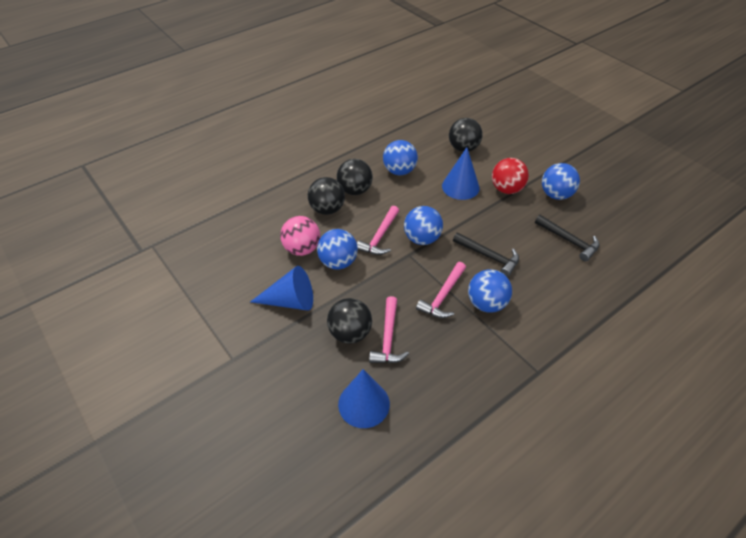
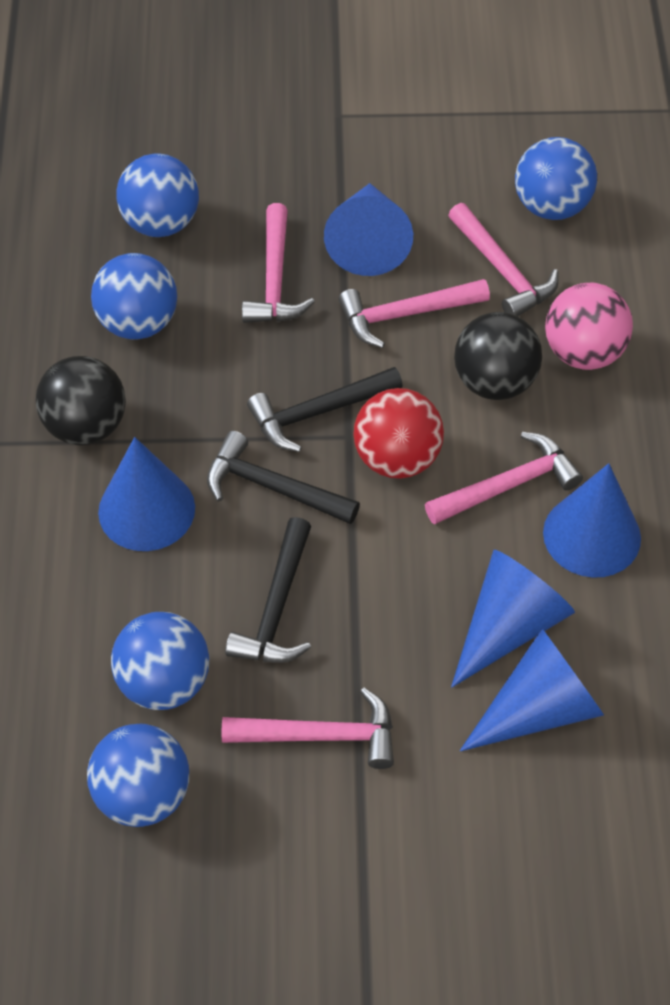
black ball: [308,177,345,215] [327,298,372,344] [337,159,373,195] [449,118,483,152] = 4 -> [35,356,126,445] [454,312,542,400] = 2
black hammer: [453,233,519,277] [535,215,599,261] = 2 -> [207,431,360,524] [225,517,311,663] [247,367,403,452] = 3
blue cone: [250,266,313,311] [338,369,390,428] [442,147,480,200] = 3 -> [98,437,195,551] [324,183,413,276] [451,550,575,688] [460,629,604,751] [543,463,641,578] = 5
pink hammer: [357,206,399,255] [369,296,409,363] [416,262,466,318] = 3 -> [222,688,394,769] [242,203,315,323] [338,279,490,348] [425,432,583,525] [448,203,559,316] = 5

